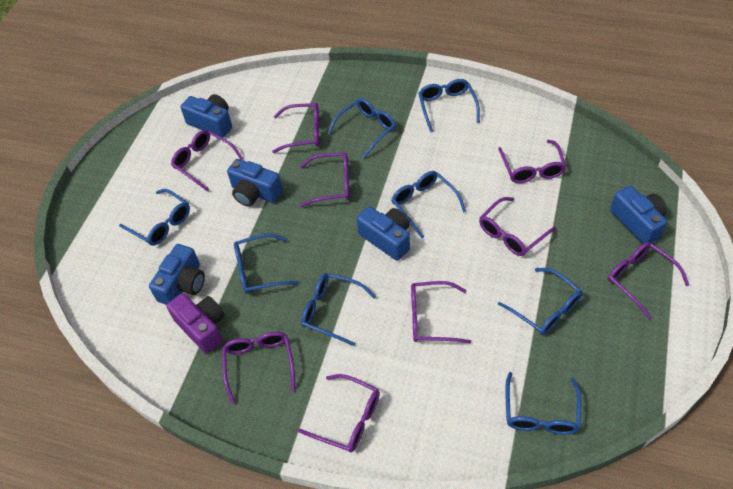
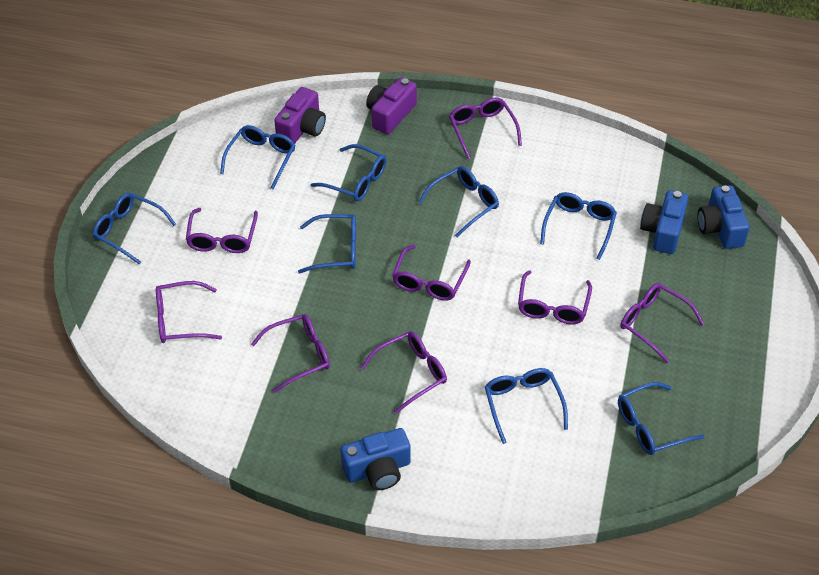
blue camera: [149,244,205,305] [180,94,232,138] [227,159,283,207] [357,206,410,261] [610,186,667,244] = 5 -> [341,428,411,490] [640,190,689,254] [697,185,750,249] = 3
purple camera: [166,293,225,354] = 1 -> [274,87,326,144] [366,77,417,134] = 2
purple glasses: [171,130,243,192] [222,332,295,404] [272,103,319,153] [298,374,380,452] [300,153,350,207] [411,281,471,344] [479,197,556,256] [498,140,567,183] [608,242,689,320] = 9 -> [156,281,222,343] [186,208,258,253] [251,314,330,393] [361,331,447,414] [392,245,471,301] [449,97,522,159] [518,270,592,324] [620,283,704,363] = 8

